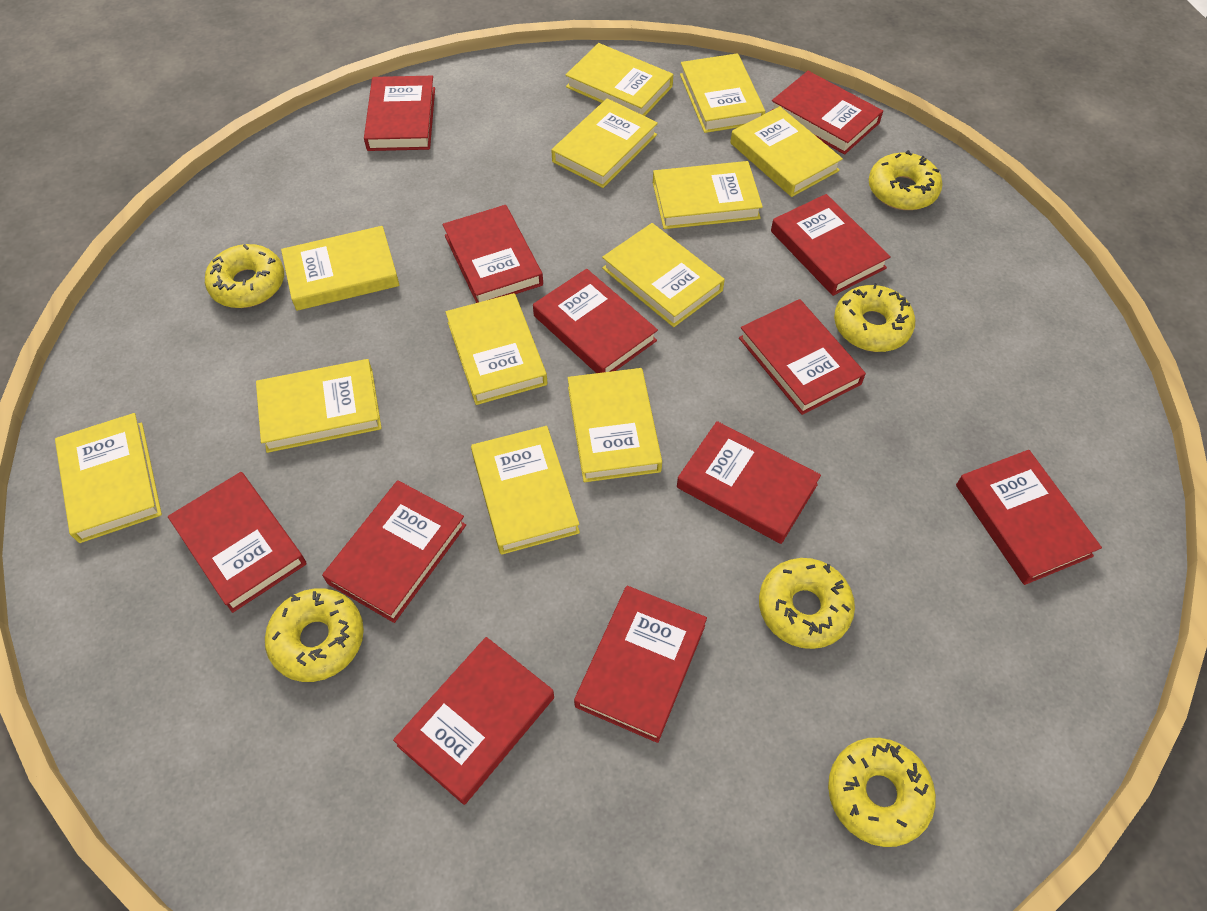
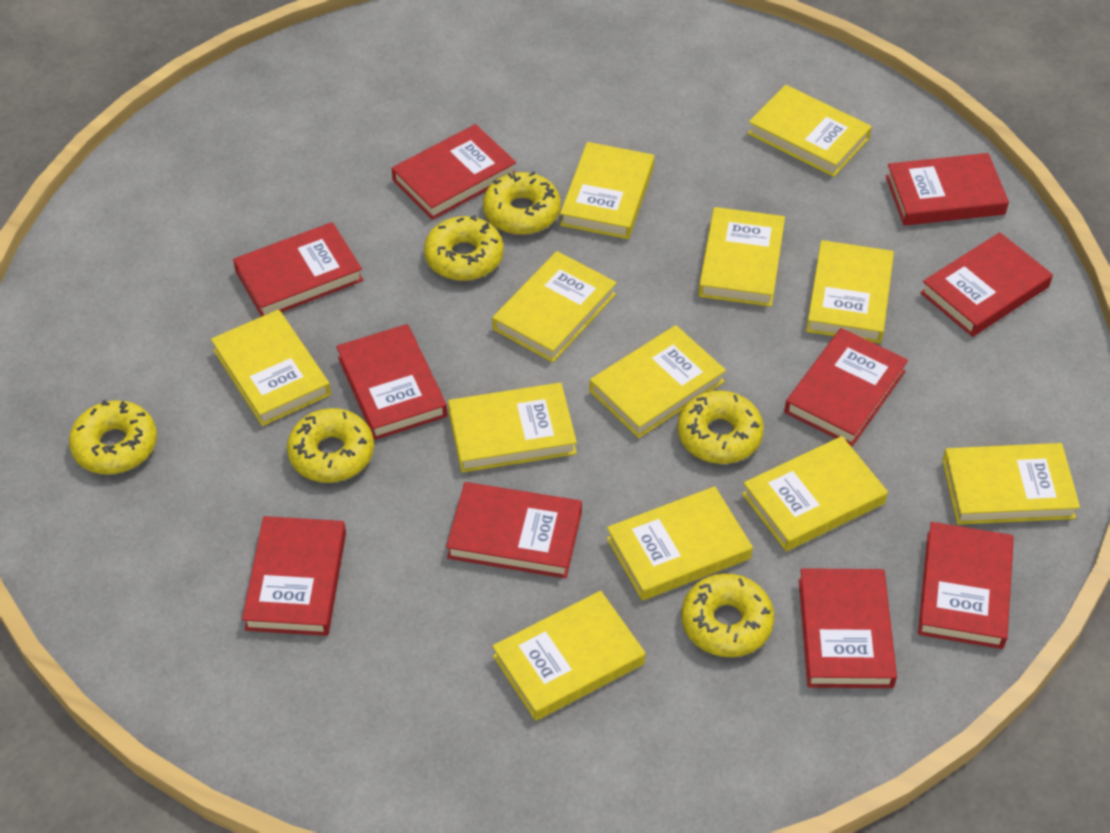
red book: [168,472,306,613] [322,480,466,623] [364,76,435,151] [393,637,554,805] [443,205,543,303] [533,269,658,373] [574,586,707,743] [677,421,821,544] [739,299,866,415] [771,194,891,296] [772,71,883,155] [956,450,1102,585] = 12 -> [233,222,363,317] [242,516,346,636] [336,324,447,440] [392,124,516,220] [446,482,582,578] [784,328,908,446] [799,568,897,688] [886,153,1009,226] [918,522,1014,649] [920,232,1053,337] = 10

